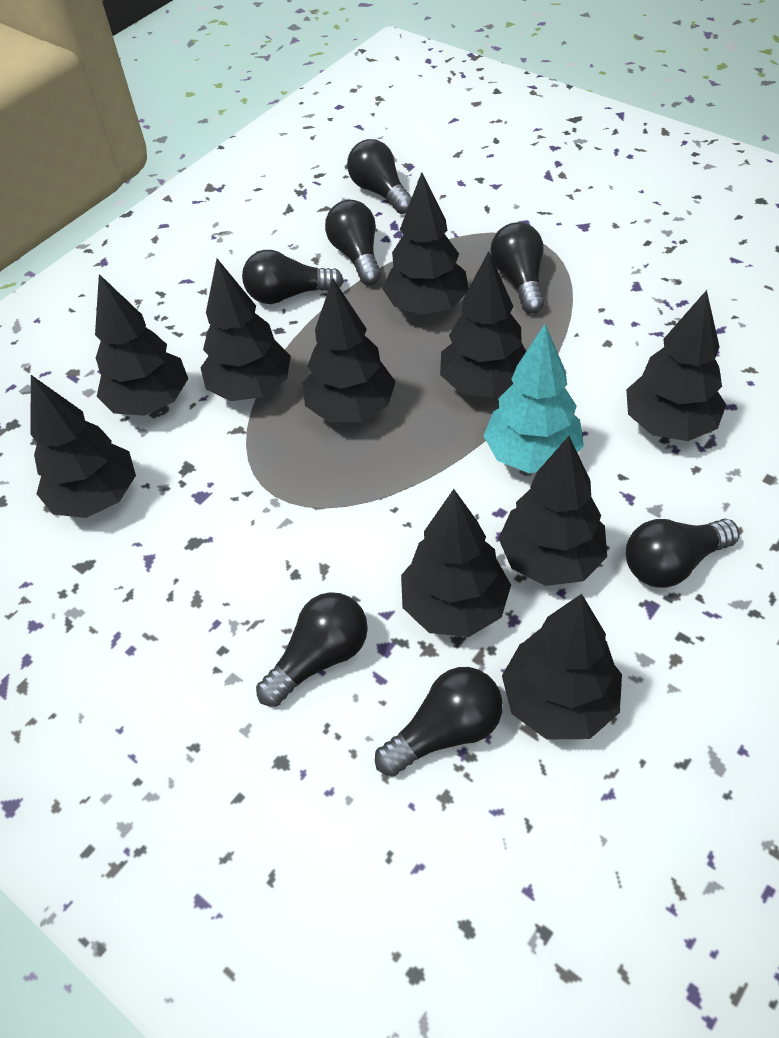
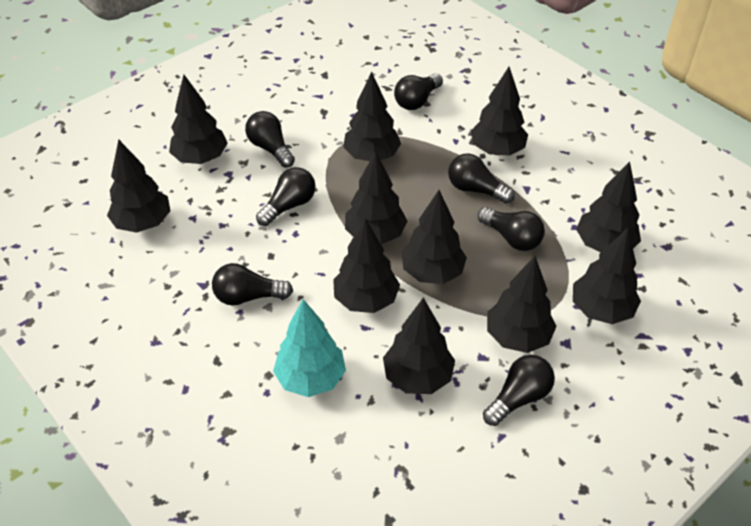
black tree: [30,375,136,518] [95,274,188,416] [200,259,291,401] [303,278,396,422] [383,172,468,315] [401,489,511,637] [440,251,526,398] [498,436,607,586] [502,594,622,739] [626,290,726,441] = 10 -> [107,140,170,233] [169,75,228,164] [333,218,400,313] [343,72,401,161] [345,151,407,244] [383,298,455,394] [402,190,467,284] [471,67,528,156] [487,256,557,353] [573,228,641,324] [576,161,641,252] = 11

